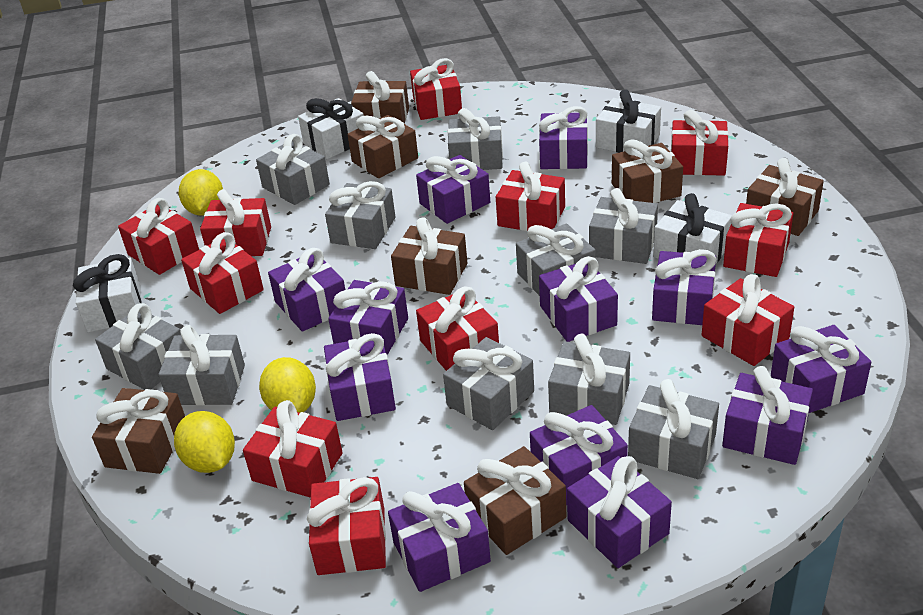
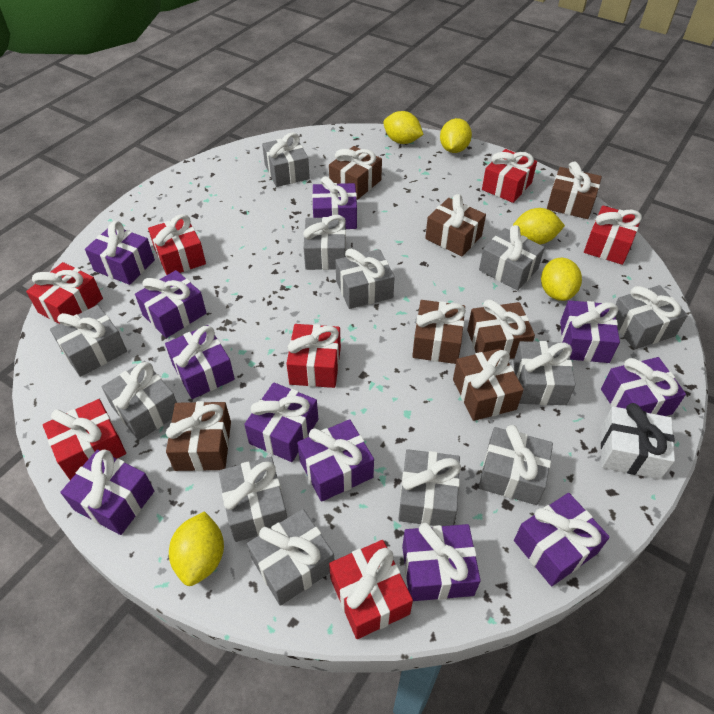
grey gift: [95,303,181,390] [158,325,245,406] [256,134,330,205] [325,181,395,249] [443,337,534,430] [448,108,503,170] [516,224,595,296] [548,334,630,425] [589,188,658,264] [628,379,719,479] = 10 -> [50,305,127,377] [101,361,177,440] [218,457,287,542] [247,509,334,606] [262,132,310,187] [303,215,346,270] [335,249,395,309] [398,449,461,526] [479,225,545,291] [479,425,553,505] [513,341,576,405] [615,285,688,349] = 12
purple gift: [268,248,345,332] [324,333,396,421] [328,280,408,355] [388,483,491,592] [416,155,490,224] [530,405,628,505] [539,106,588,169] [539,256,618,342] [567,456,672,568] [652,249,716,325] [722,366,813,465] [771,325,872,413] = 12 -> [60,449,154,535] [85,221,155,285] [135,270,206,338] [165,325,235,399] [244,382,318,462] [297,419,374,502] [312,176,357,229] [402,523,481,601] [514,493,610,586] [560,300,620,363] [601,357,686,416] = 11
red gift: [118,198,199,275] [181,232,264,314] [200,189,271,256] [243,400,343,498] [307,477,386,575] [410,58,462,120] [416,287,499,371] [496,162,565,231] [671,110,729,176] [702,274,794,366] [723,203,793,277] = 11 -> [26,262,103,324] [43,399,126,480] [148,214,206,275] [286,324,341,388] [329,540,413,639] [482,149,537,203] [584,206,642,265] = 7
white gift: [73,254,142,332] [298,98,364,159] [596,89,661,153] [653,193,732,263] = 4 -> [601,403,675,479] = 1
yellow lemon: [174,411,235,473] [179,169,223,216] [259,357,316,413] = 3 -> [169,511,224,586] [383,111,424,144] [440,118,472,153] [513,208,565,244] [541,258,582,301] = 5

